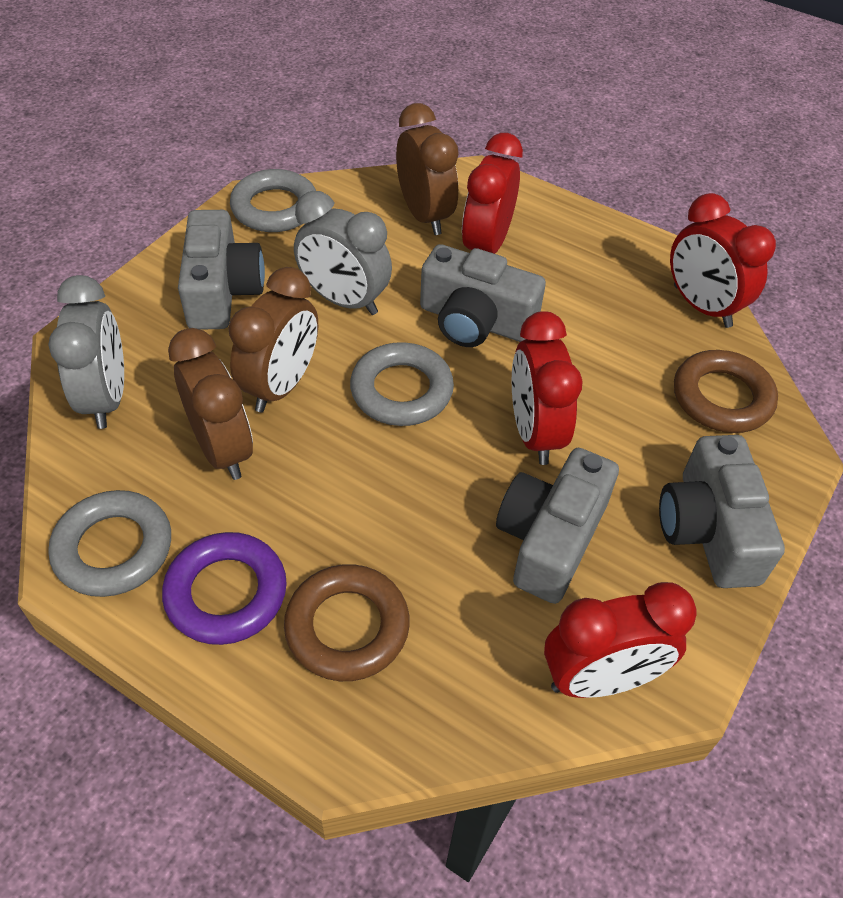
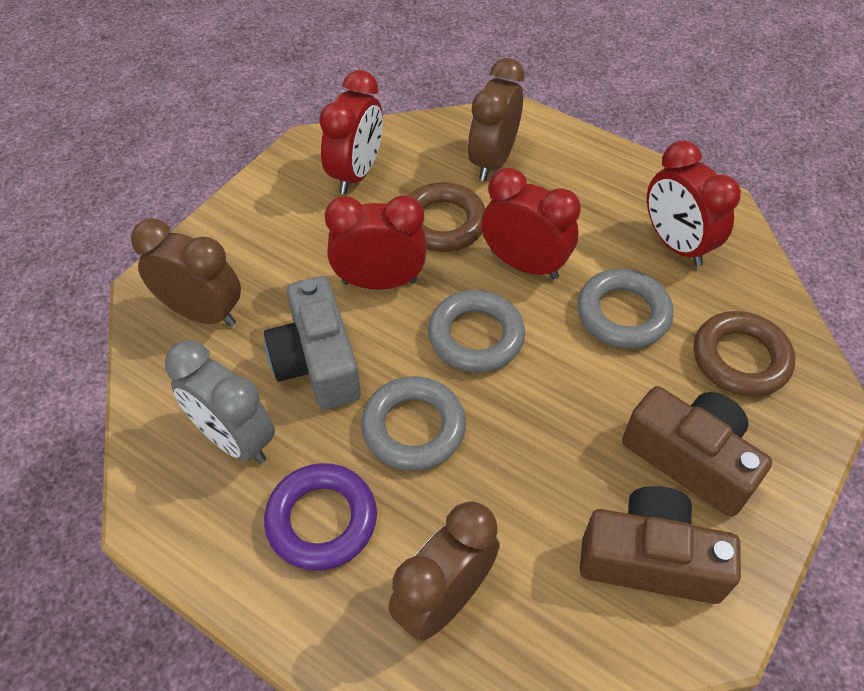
brown camera: none = 0 -> [579,486,741,604] [622,386,772,517] = 2
grey camera: [178,210,265,330] [420,244,546,347] [496,448,619,604] [659,435,785,588] = 4 -> [264,276,361,409] = 1
grey clock: [48,275,124,429] [294,191,392,315] = 2 -> [165,340,275,464] = 1

